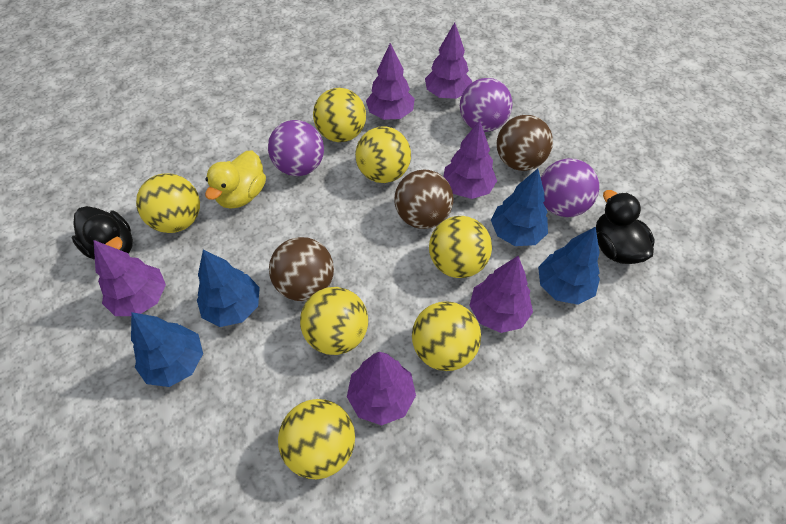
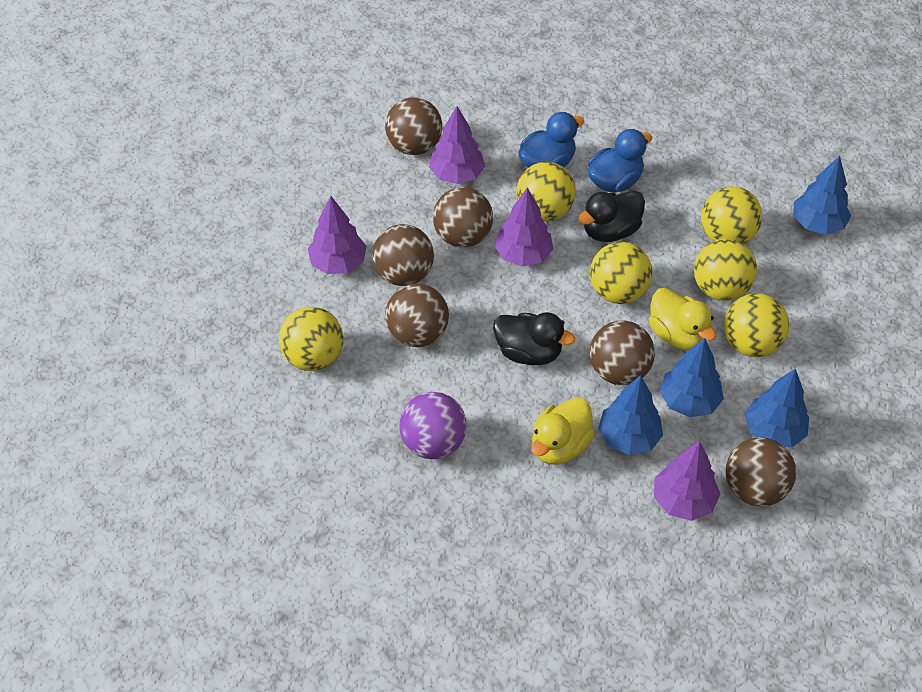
blue duck: none = 0 -> [518,112,584,168] [588,129,652,193] = 2
brown ball: [269,237,334,301] [395,170,453,229] [497,115,553,171] = 3 -> [372,224,434,286] [385,97,442,155] [385,284,449,347] [433,187,493,248] [590,320,655,385] [725,437,796,506] = 6
purple ball: [268,120,324,176] [460,78,513,132] [541,158,599,217] = 3 -> [399,392,467,459] = 1
purple tree: [94,240,166,316] [347,352,416,426] [366,43,415,120] [425,22,472,99] [443,120,497,199] [469,256,533,333] = 6 -> [308,196,367,274] [429,106,485,184] [494,187,553,267] [654,441,720,521] = 4
yellow ball: [136,173,200,233] [278,399,355,479] [300,287,368,355] [313,88,366,142] [355,126,411,183] [412,301,481,371] [429,216,492,278] = 7 -> [279,307,344,371] [516,162,576,222] [590,242,652,304] [694,239,757,301] [701,186,762,244] [724,293,789,357] = 6
yellow duck: [205,150,266,209] = 1 -> [531,397,595,465] [649,288,716,350] = 2

